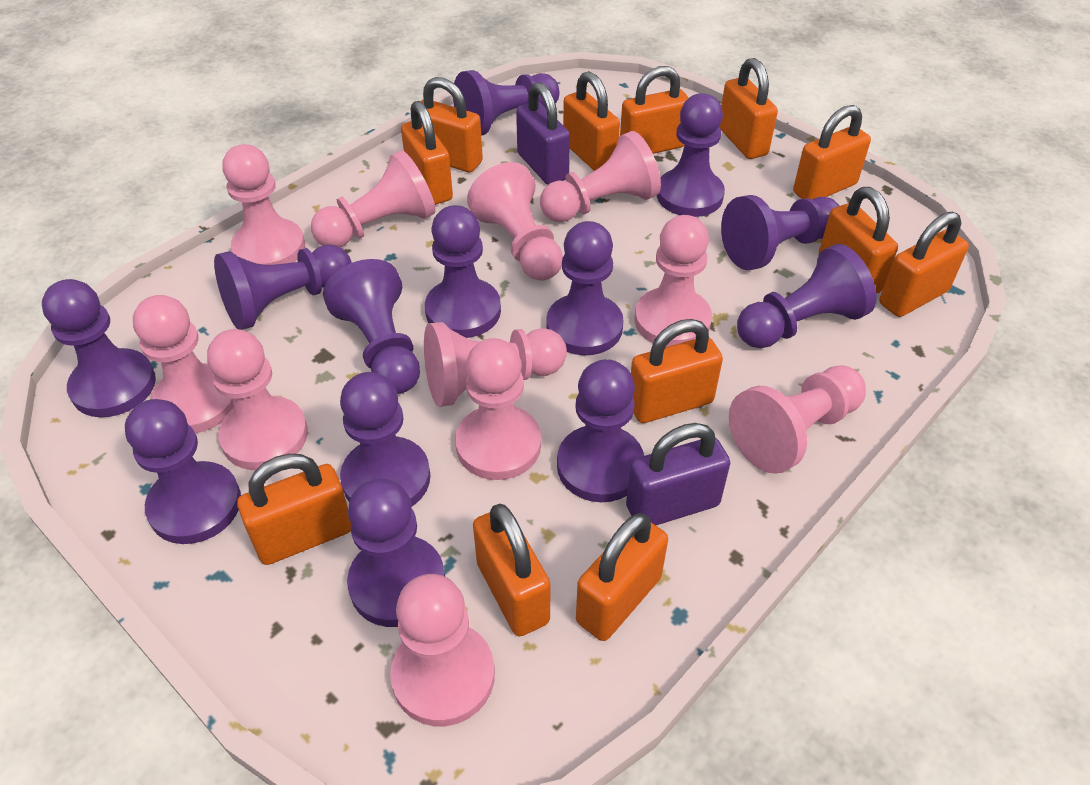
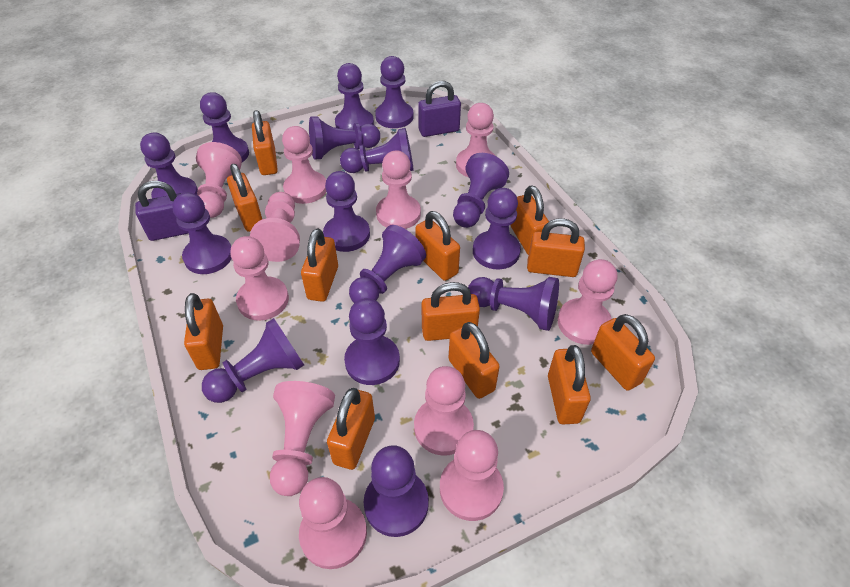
purple pawn: [42,279,156,417] [125,399,241,544] [214,245,352,330] [323,259,420,394] [340,372,431,506] [347,479,445,627] [425,205,501,338] [453,70,559,136] [546,221,624,355] [557,359,644,502] [657,93,725,217] [721,195,840,270] [737,244,877,348] = 13 -> [140,132,198,198] [172,192,232,274] [200,92,249,162] [202,318,304,403] [309,116,380,160] [323,171,370,252] [335,63,374,130] [340,128,414,173] [344,298,400,385] [349,225,426,303] [364,445,429,537] [375,56,414,128] [453,153,509,228] [468,277,559,331] [473,188,521,269] = 15

